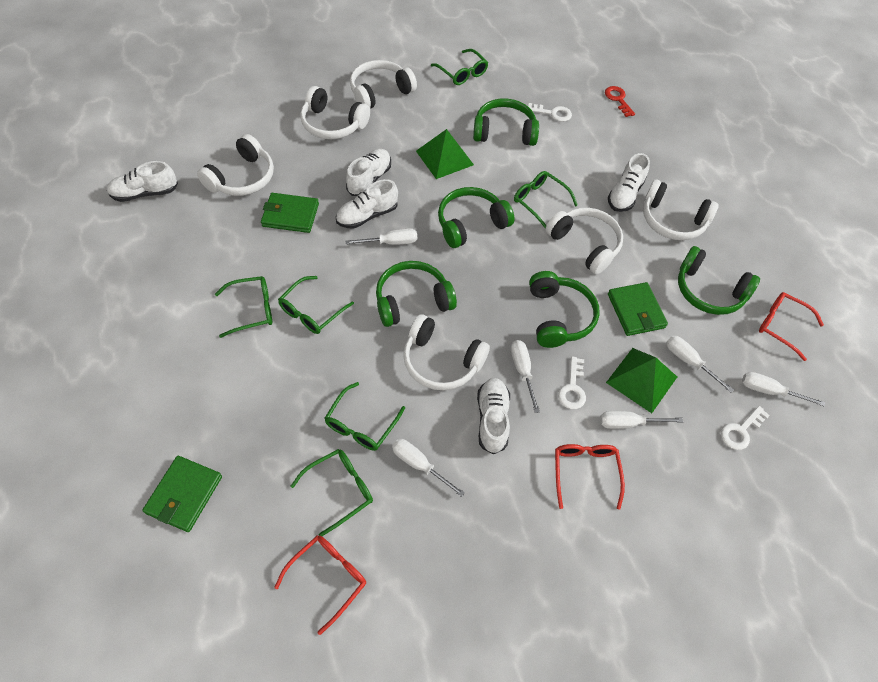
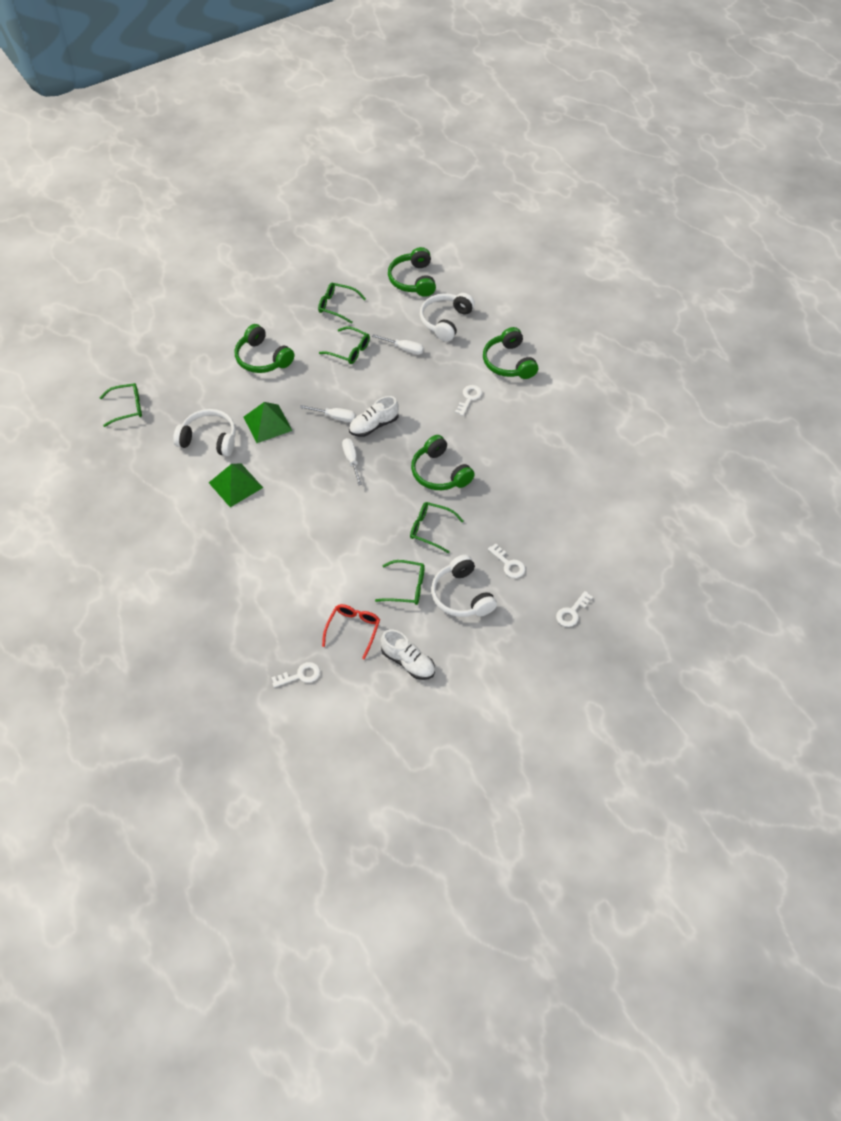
green glasses: [215,276,272,338] [278,276,354,334] [290,449,373,536] [324,382,405,451] [431,49,488,85] [514,171,578,229] = 6 -> [99,383,142,427] [318,283,366,324] [319,326,370,364] [375,560,425,605] [410,502,464,553] = 5
green headphones: [376,261,457,327] [438,187,515,248] [473,98,539,146] [529,271,600,348] [678,246,760,315] = 5 -> [235,324,294,373] [388,247,436,297] [411,435,475,490] [483,327,538,379] = 4
green wallet: [142,456,222,532] [261,193,319,233] [608,282,668,336] = 3 -> none = 0
red glasses: [274,536,366,635] [555,444,625,510] [759,292,824,361] = 3 -> [322,604,380,660] = 1
red key: [605,86,635,117] = 1 -> none = 0
white headphones: [197,134,274,196] [300,86,370,139] [350,60,417,108] [403,314,490,390] [546,208,623,274] [643,180,719,240] = 6 -> [173,409,236,456] [420,293,475,342] [431,555,497,617] = 3
white key: [528,103,572,122] [558,356,586,409] [721,406,770,450] = 3 -> [272,662,320,688] [455,385,482,416] [488,543,525,578] [556,591,593,627] = 4
white screwdriver: [346,228,417,245] [392,439,465,497] [511,340,540,413] [600,411,683,429] [666,336,734,393] [742,372,825,406] = 6 -> [300,405,356,422] [342,438,362,485] [372,334,424,355] = 3
white shoe: [107,161,178,202] [336,179,398,229] [346,149,391,196] [477,378,510,455] [608,153,650,212] = 5 -> [349,396,399,437] [381,629,435,680] = 2

